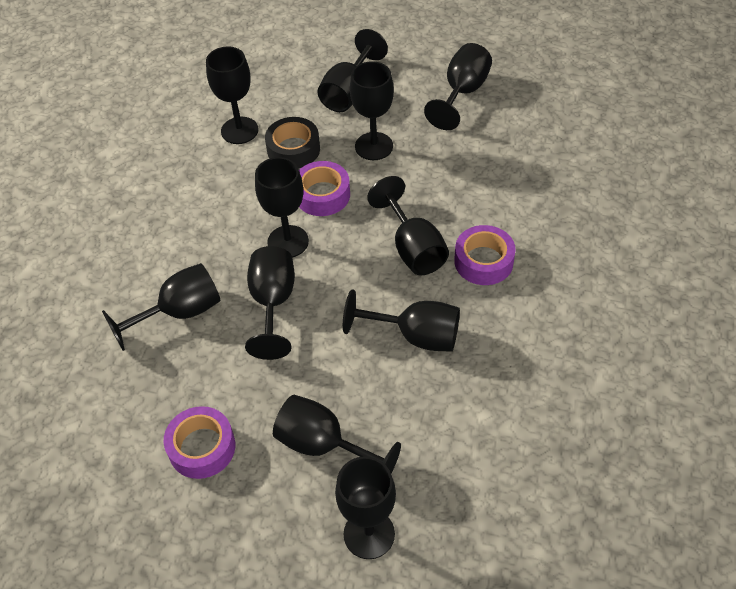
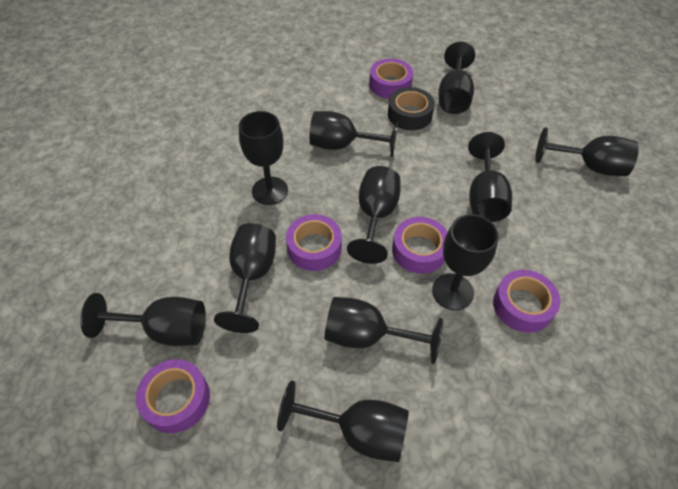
purple tape: [164,406,235,479] [299,161,350,216] [454,225,516,285] = 3 -> [136,359,210,433] [286,214,342,271] [369,59,413,99] [392,217,447,274] [493,270,561,333] = 5

